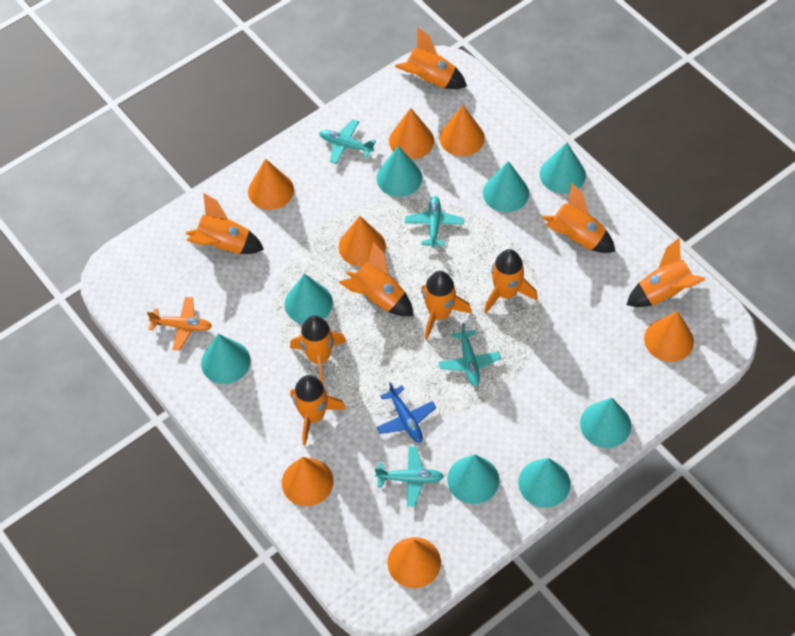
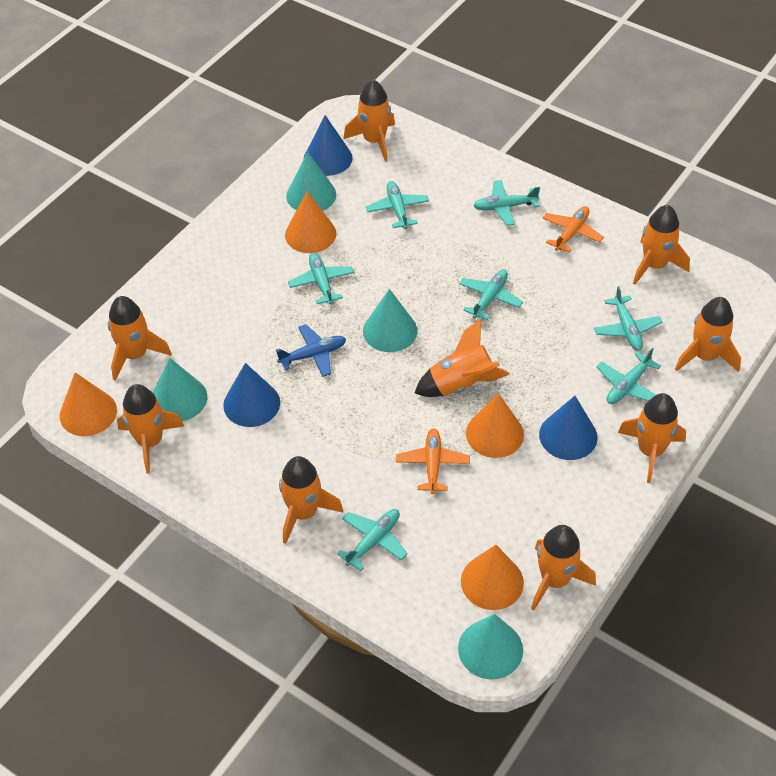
blue cone: none = 0 -> [223,363,280,427] [304,115,353,176] [539,396,598,460] = 3
orange cone: [248,159,294,210] [282,457,333,506] [339,216,386,267] [387,537,441,588] [389,108,434,159] [439,105,485,156] [644,311,694,362] = 7 -> [60,372,117,436] [285,192,336,253] [461,545,524,610] [466,393,524,458] = 4
orange plane: [147,297,212,350] = 1 -> [396,428,470,494] [542,206,604,253] = 2
turquoise cone: [201,334,251,384] [285,274,333,324] [377,146,422,197] [447,454,499,504] [483,161,529,212] [518,458,571,508] [540,142,586,194] [580,398,631,448] = 8 -> [153,358,207,421] [286,152,336,211] [363,289,417,352] [458,614,523,680] = 4
turquoise plane: [319,119,376,164] [375,446,444,507] [405,196,464,248] [439,323,501,387] = 4 -> [288,253,354,304] [337,509,408,571] [366,181,429,229] [459,270,523,320] [473,180,540,226] [594,286,662,351] [597,348,661,404] = 7

